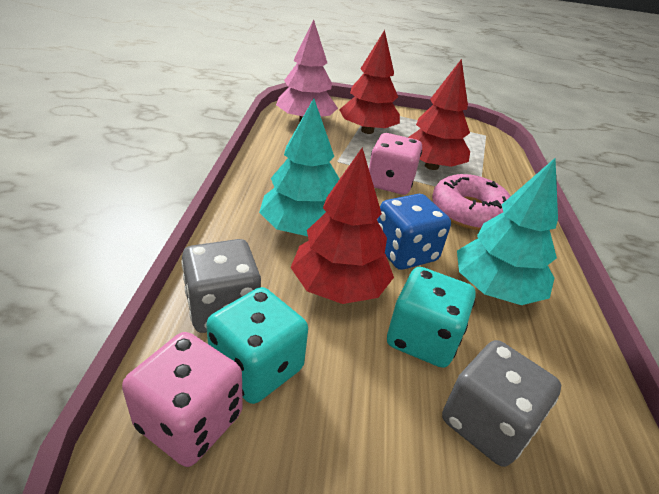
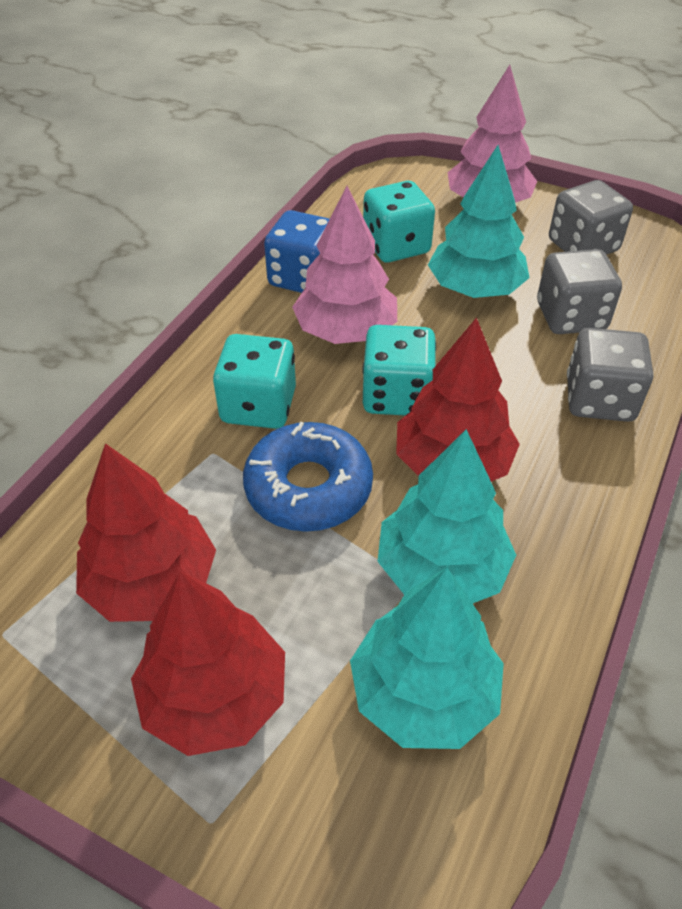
blue donut: none = 0 -> [243,421,373,532] = 1
grey dice: [181,239,261,333] [442,340,561,467] = 2 -> [537,249,622,334] [549,180,633,255] [567,328,653,422] = 3
pink dice: [122,332,243,467] [369,133,422,195] = 2 -> none = 0
pink donut: [432,174,511,230] = 1 -> none = 0
pink tree: [276,19,338,121] = 1 -> [292,186,397,344] [448,65,537,203] = 2
turquoise dice: [206,287,308,404] [387,267,476,368] = 2 -> [213,334,296,429] [362,325,436,416] [363,181,435,263] = 3
turquoise tree: [259,98,339,236] [457,158,558,305] = 2 -> [350,568,504,749] [377,429,516,604] [428,145,530,298] = 3

